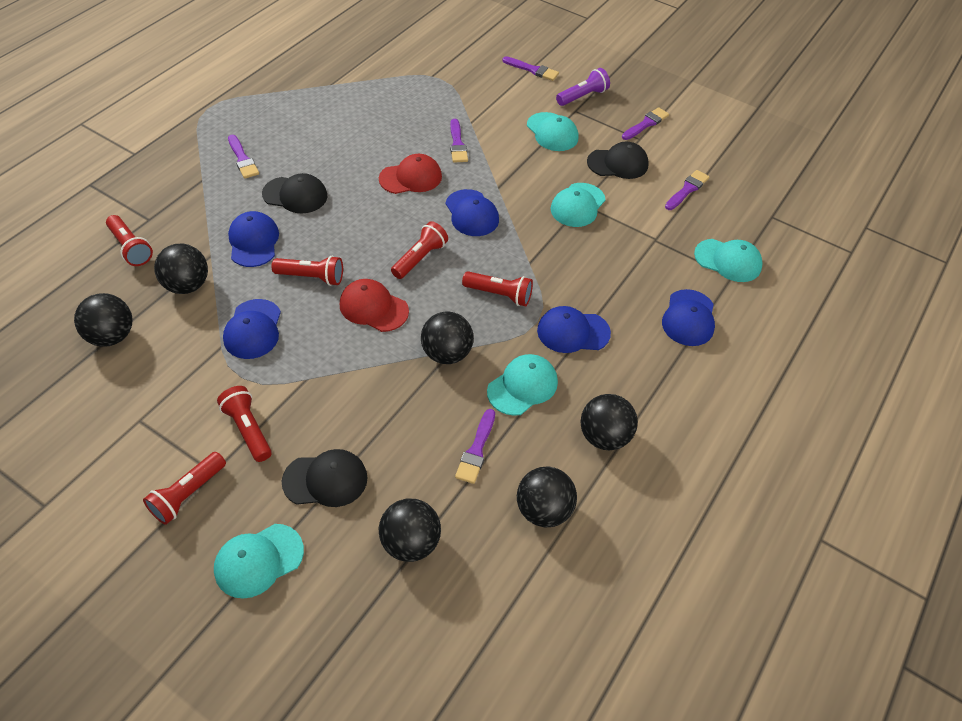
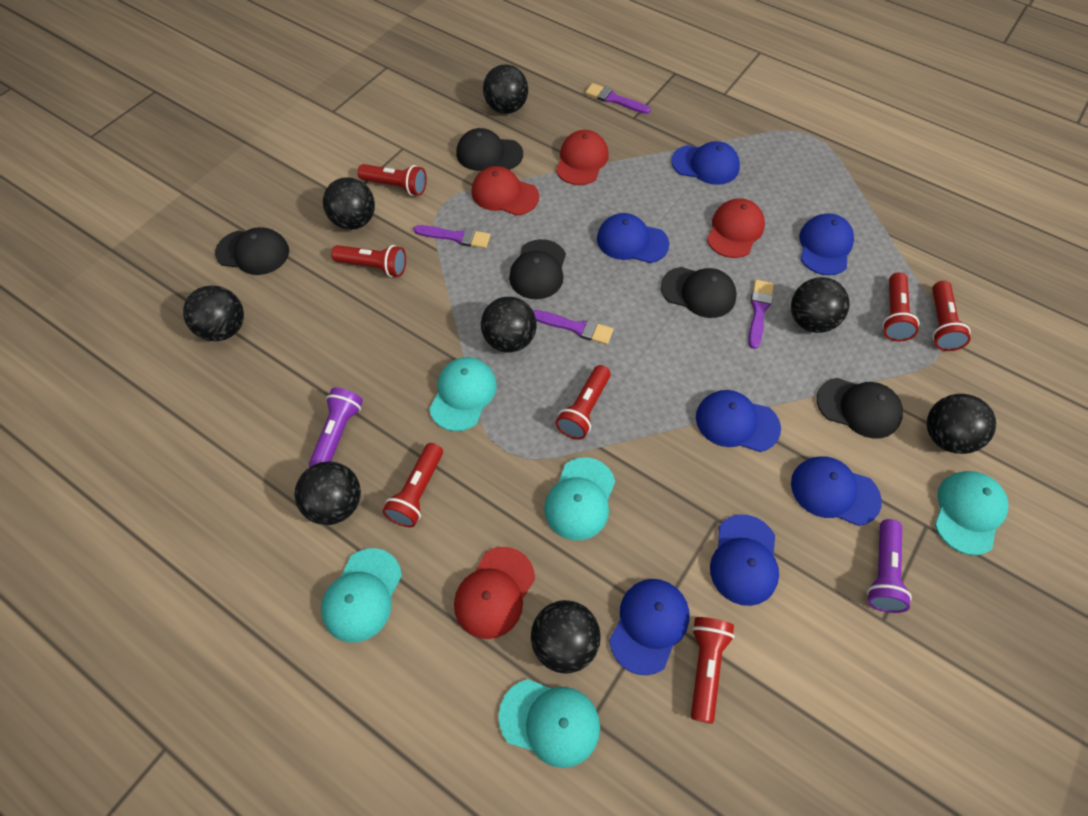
black ball: [74,293,133,347] [154,244,208,294] [379,498,441,562] [421,312,474,364] [517,466,577,527] [581,394,638,450] = 6 -> [183,286,244,341] [295,461,361,525] [323,177,375,230] [481,297,537,353] [483,64,528,114] [531,600,601,674] [791,277,849,333] [927,394,996,454] = 8
black cap: [262,173,327,214] [282,449,368,507] [587,142,649,179] = 3 -> [215,227,289,275] [456,128,523,171] [509,239,566,299] [661,267,737,318] [817,378,903,438] = 5
blue cap: [223,299,281,359] [228,211,279,267] [445,189,499,236] [537,306,611,353] [662,289,715,346] = 5 -> [597,213,669,263] [609,579,689,675] [671,141,740,185] [696,390,781,452] [710,514,779,606] [791,457,882,526] [799,213,854,275] = 7
purple brush: [228,135,259,179] [450,119,468,163] [455,409,495,484] [502,56,559,81] [622,107,669,140] [665,170,709,210] = 6 -> [414,225,491,249] [533,310,613,345] [585,83,651,114] [748,280,774,349] = 4
purple flashlight: [556,68,610,106] = 1 -> [309,388,363,467] [867,519,912,613] = 2
red cap: [340,279,409,332] [379,154,442,194] = 2 -> [454,547,535,639] [471,166,539,216] [556,130,609,185] [707,198,765,258] = 4
red flashlight: [106,215,153,266] [143,452,226,525] [217,386,272,462] [271,256,343,286] [391,221,448,279] [462,271,533,306] = 6 -> [331,245,406,277] [358,164,427,196] [382,443,443,528] [556,365,611,440] [691,617,735,724] [882,272,919,341] [932,281,971,351] = 7

